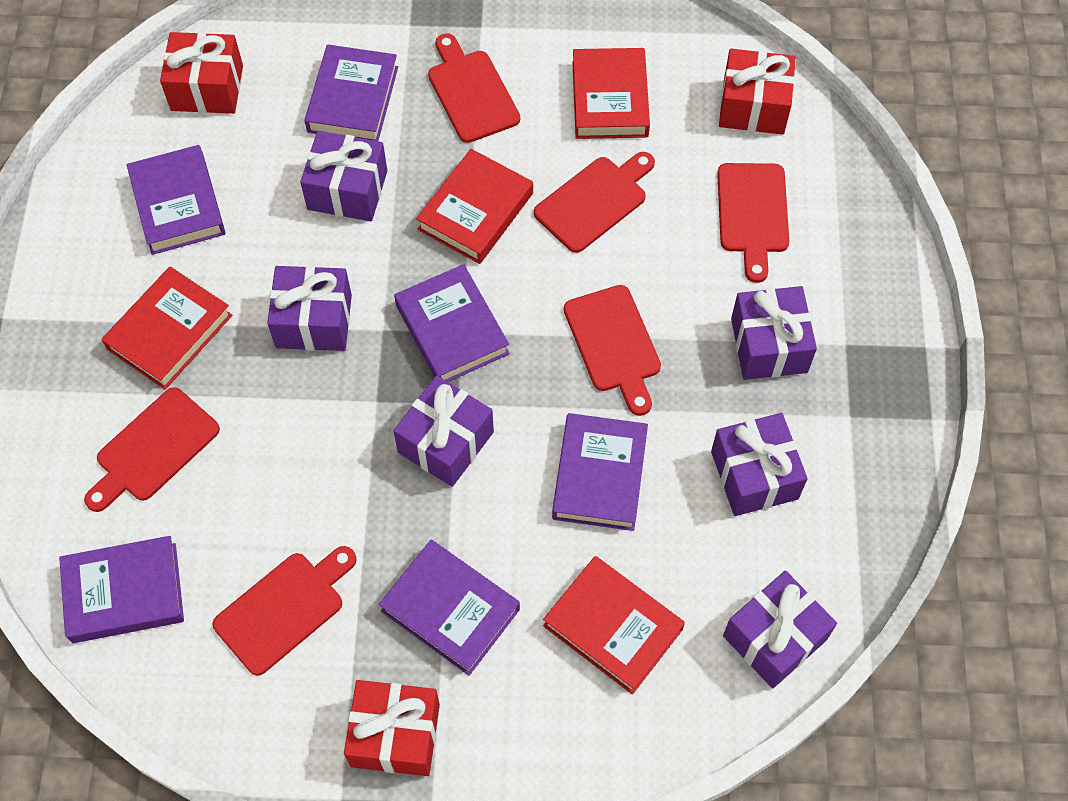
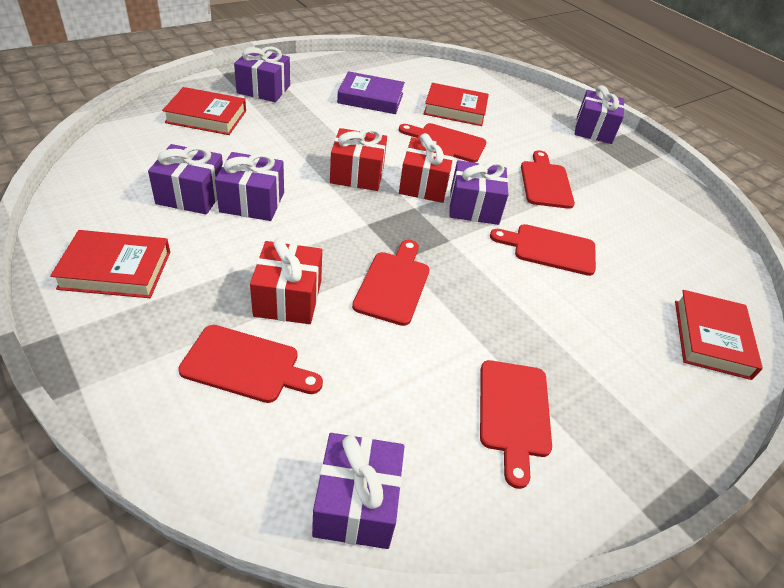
purple book: [59,536,184,643] [127,145,225,255] [304,45,398,141] [379,540,520,676] [394,264,510,382] [552,413,648,531] = 6 -> [337,71,405,114] = 1

